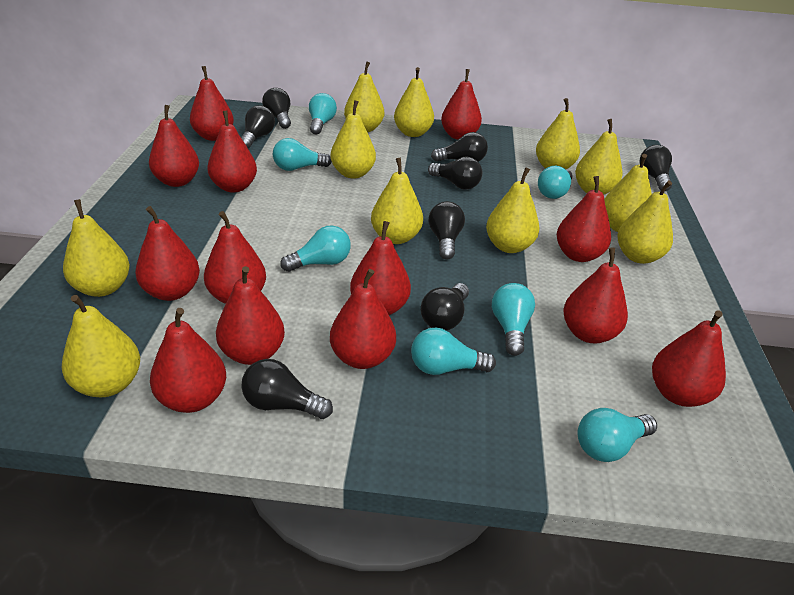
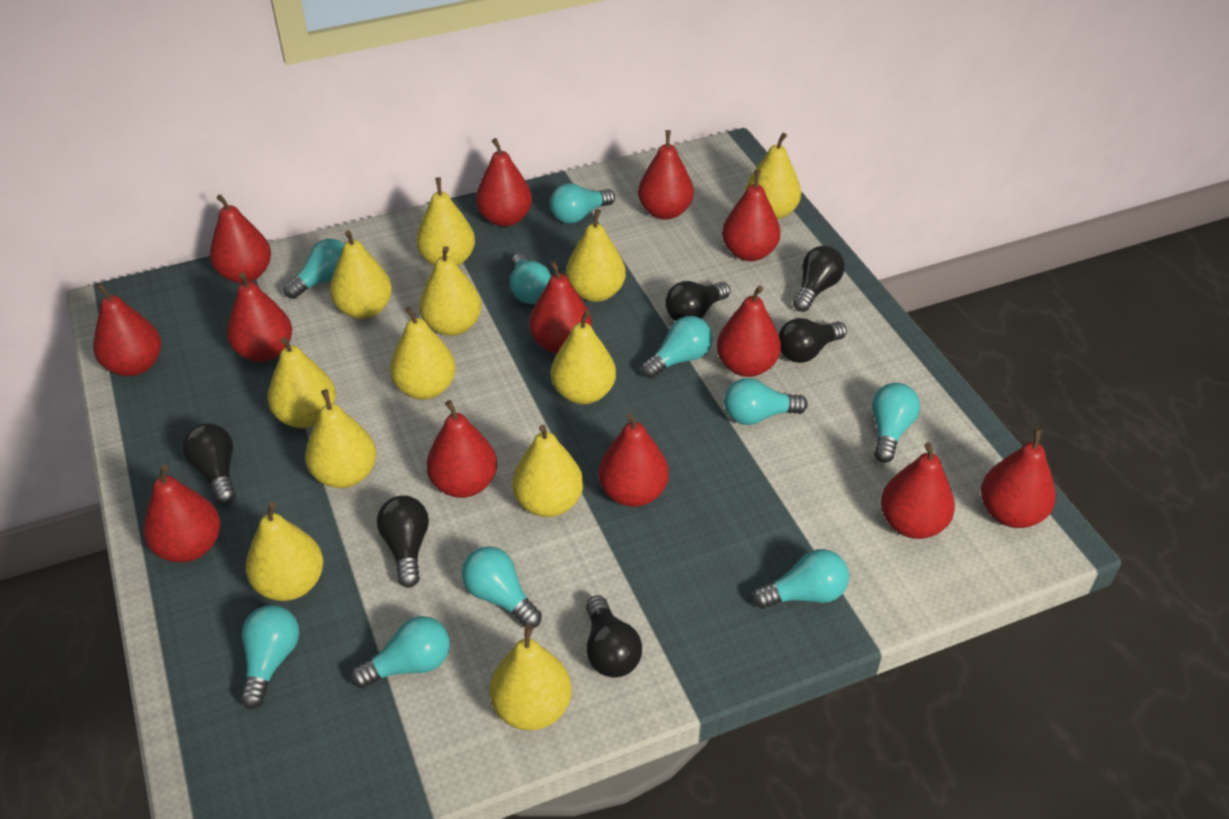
black light bulb: [241,106,275,148] [241,359,333,419] [262,88,291,129] [421,283,469,330] [428,157,482,190] [429,201,465,260] [431,132,488,162] [640,145,672,191] = 8 -> [182,423,236,505] [377,495,429,587] [586,595,642,678] [665,281,730,321] [778,318,847,363] [793,246,845,312] = 6
turquoise light bulb: [273,138,332,171] [280,225,351,272] [309,93,337,135] [411,328,496,375] [492,283,535,356] [538,166,572,199] [578,408,657,462] = 7 -> [240,605,299,709] [284,239,344,299] [351,616,450,688] [462,546,542,628] [510,253,551,304] [550,183,615,224] [641,316,713,378] [724,378,808,425] [752,549,849,609] [872,383,920,463] = 10
yellow pear: [62,295,140,397] [63,199,130,297] [331,100,376,179] [344,61,384,132] [371,158,423,244] [394,67,434,137] [486,167,540,253] [536,98,580,169] [575,119,622,195] [604,154,652,232] [617,181,673,264] = 11 -> [246,502,323,601] [268,337,336,428] [305,389,376,488] [330,230,392,319] [390,307,456,400] [416,177,475,266] [419,246,482,336] [490,625,572,730] [512,424,583,517] [551,310,616,404] [566,209,626,302] [745,133,801,220] = 12

